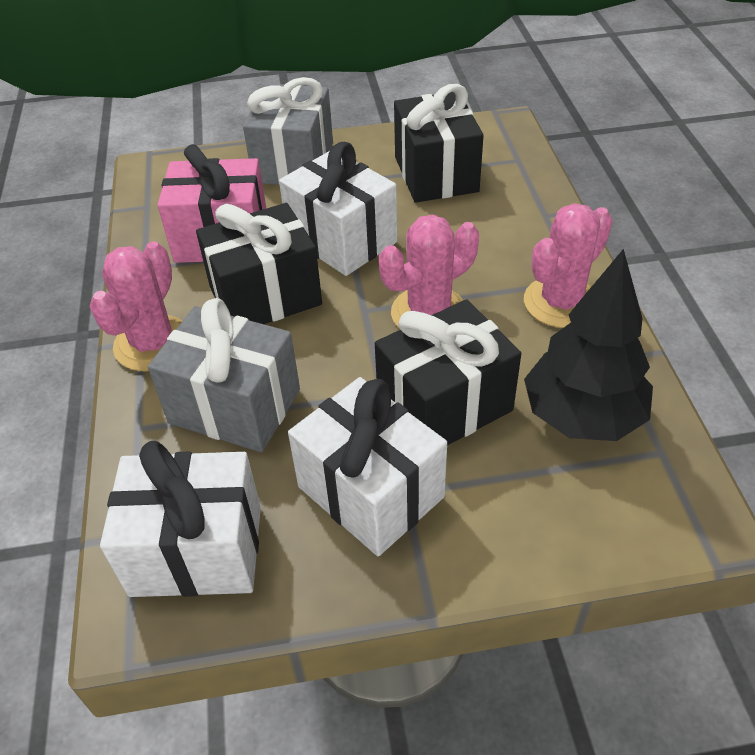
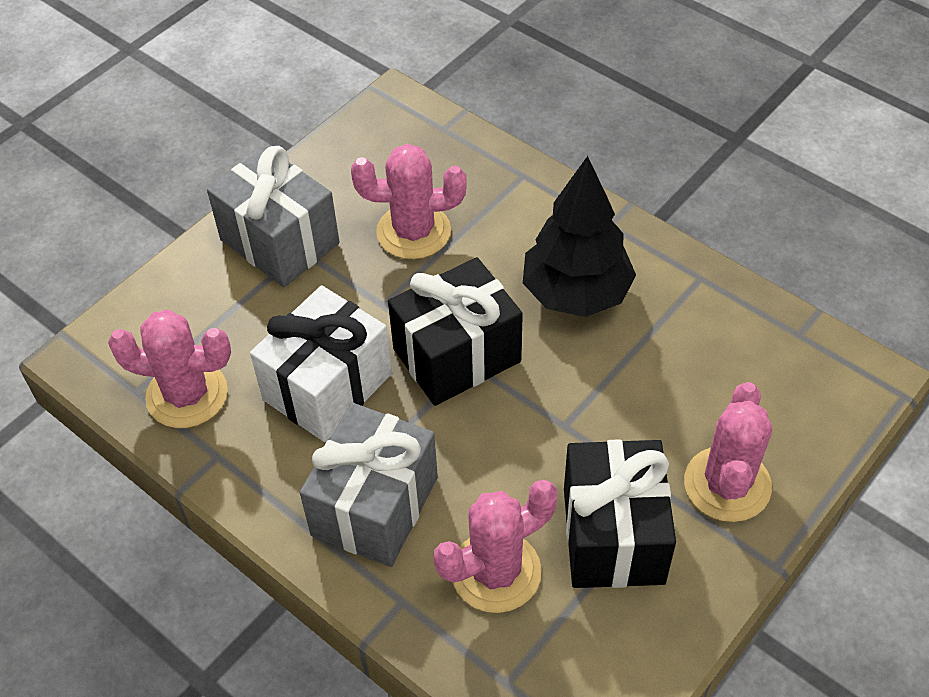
black gift: [196,203,322,324] [375,299,521,445] [394,84,484,203] = 3 -> [388,257,523,406] [564,439,676,588] = 2
pink cactus: [90,241,182,372] [379,214,479,328] [524,203,613,328] = 3 -> [108,310,231,428] [351,144,467,259] [433,480,558,613] [684,382,772,522] = 4
pink gift: [157,144,267,263] = 1 -> none = 0
white gift: [100,441,261,597] [279,142,398,276] [288,377,447,556] = 3 -> [250,285,392,442] = 1

